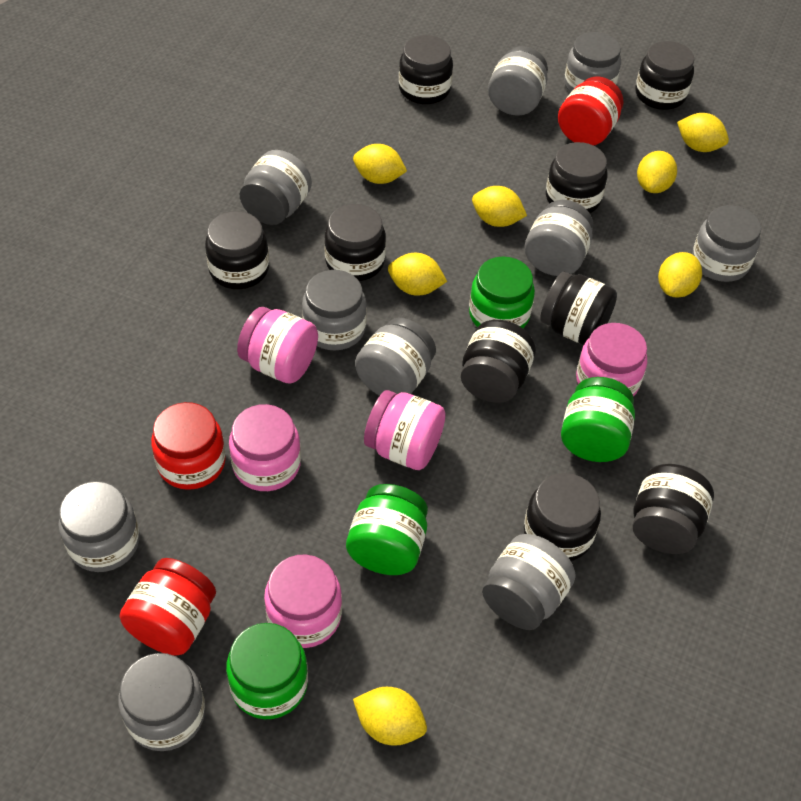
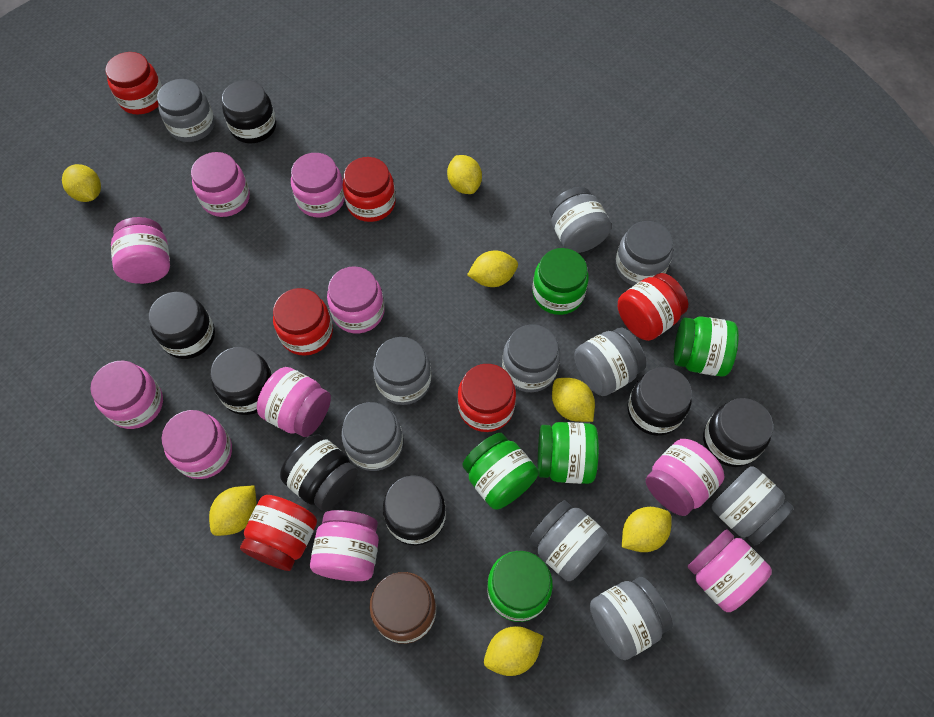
black jar: [205,211,269,289] [324,204,386,281] [399,35,453,104] [461,320,536,403] [524,473,601,561] [540,272,617,345] [546,142,607,213] [633,464,714,554] [635,41,694,110] = 9 -> [148,292,215,359] [211,347,273,415] [222,80,276,143] [280,434,358,511] [383,475,446,546] [627,367,692,436] [703,398,773,467] = 7
brown jar: none = 0 -> [370,572,436,644] = 1
green jar: [226,623,308,719] [346,484,428,575] [469,257,535,328] [561,377,635,462] = 4 -> [462,433,538,509] [487,551,553,622] [532,248,589,315] [538,422,599,484] [674,316,739,376] = 5
pink jar: [229,404,301,491] [237,307,318,384] [264,555,342,648] [364,390,446,470] [576,323,647,397] = 5 -> [90,360,163,429] [111,217,170,284] [162,410,232,479] [191,152,250,217] [257,367,331,437] [291,153,345,218] [310,510,379,581] [327,266,385,333] [646,439,725,516] [687,529,772,612] = 10
red jar: [120,558,216,656] [151,402,226,490] [558,76,624,146] = 3 -> [105,52,162,114] [240,495,317,571] [273,288,333,356] [342,157,396,222] [457,364,516,432] [618,273,688,341] = 6

